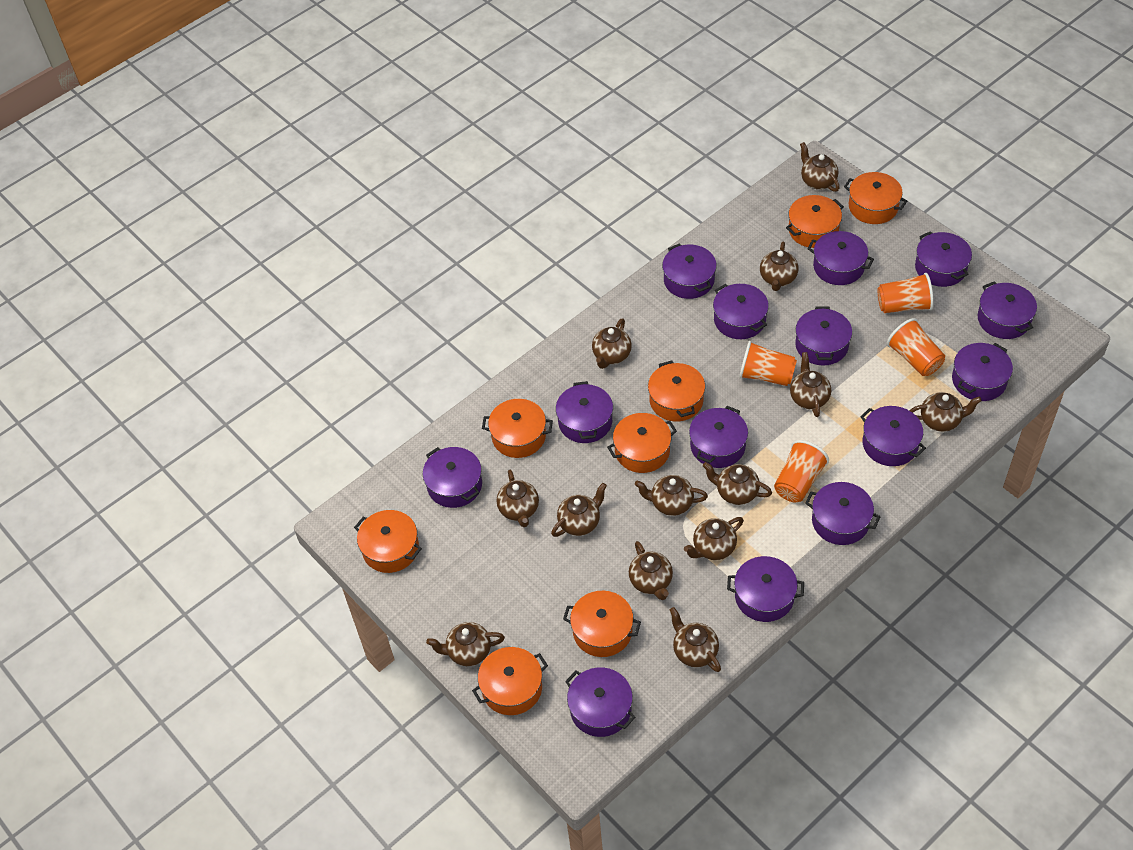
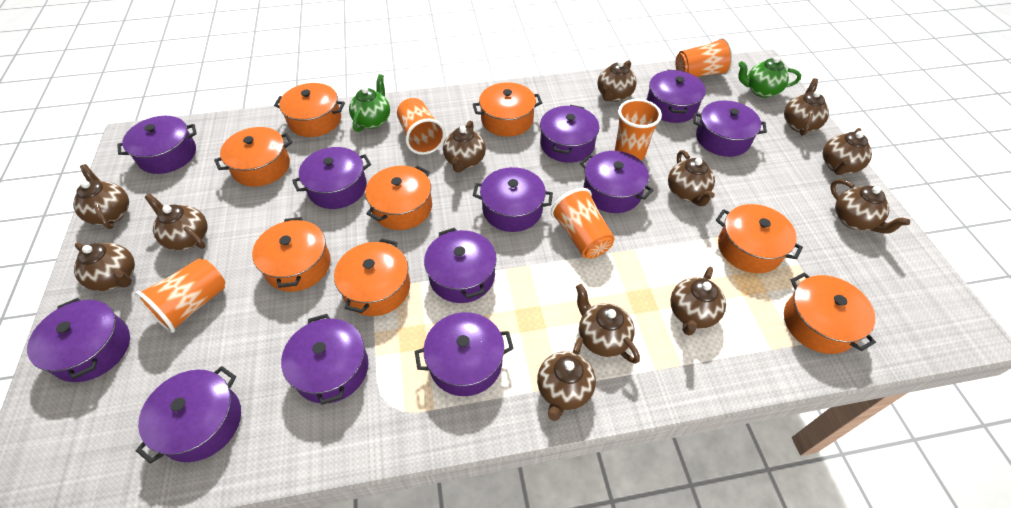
brown teapot: [426,622,505,666] [496,470,539,527] [551,483,607,537] [592,318,632,369] [629,541,673,600] [635,475,708,516] [670,607,721,672] [684,517,744,560] [703,462,772,505] [760,242,798,291] [790,352,831,417] [800,142,840,192] [910,392,982,432] = 13 -> [73,164,129,229] [74,243,135,291] [145,194,208,250] [443,120,486,173] [537,337,596,421] [576,284,640,364] [597,60,636,102] [668,150,715,206] [670,267,726,336] [784,78,829,136] [823,128,872,175] [830,179,910,234] = 12
green teapot: none = 0 -> [349,74,390,132] [738,57,801,98] = 2
orange cup: [739,341,797,386] [774,440,829,502] [878,273,934,313] [887,318,945,376] = 4 -> [135,258,225,333] [397,98,445,155] [551,188,615,259] [615,99,662,160] [675,37,734,77] = 5
purple pot: [423,447,482,508] [556,381,613,443] [565,667,635,737] [662,243,717,299] [689,406,748,468] [713,284,769,339] [727,556,804,622] [795,306,852,366] [805,482,881,545] [808,231,874,285] [860,406,926,466] [915,231,972,287] [952,343,1013,401] [978,281,1037,339] = 14 -> [27,298,130,382] [117,116,196,174] [136,366,241,464] [281,314,368,405] [292,147,371,209] [415,312,514,396] [424,228,497,303] [473,167,553,232] [540,105,599,163] [580,151,653,213] [647,70,706,123] [693,100,767,157] = 12

